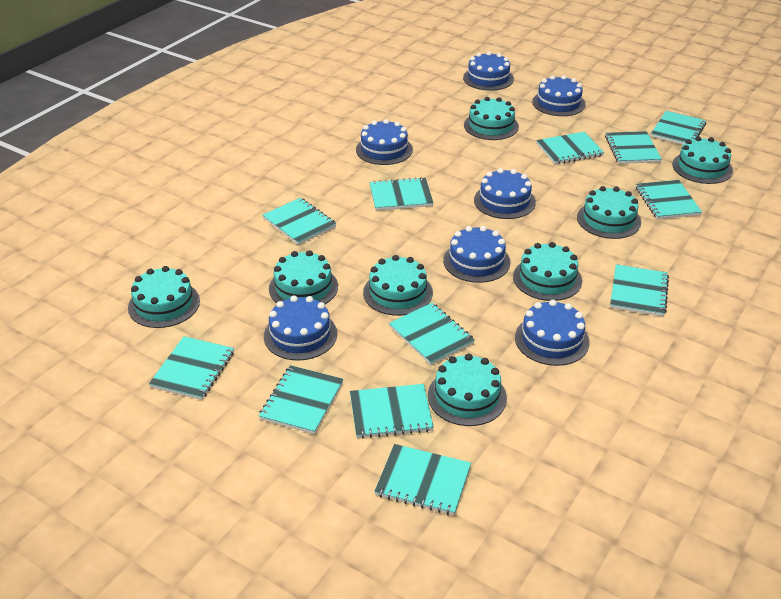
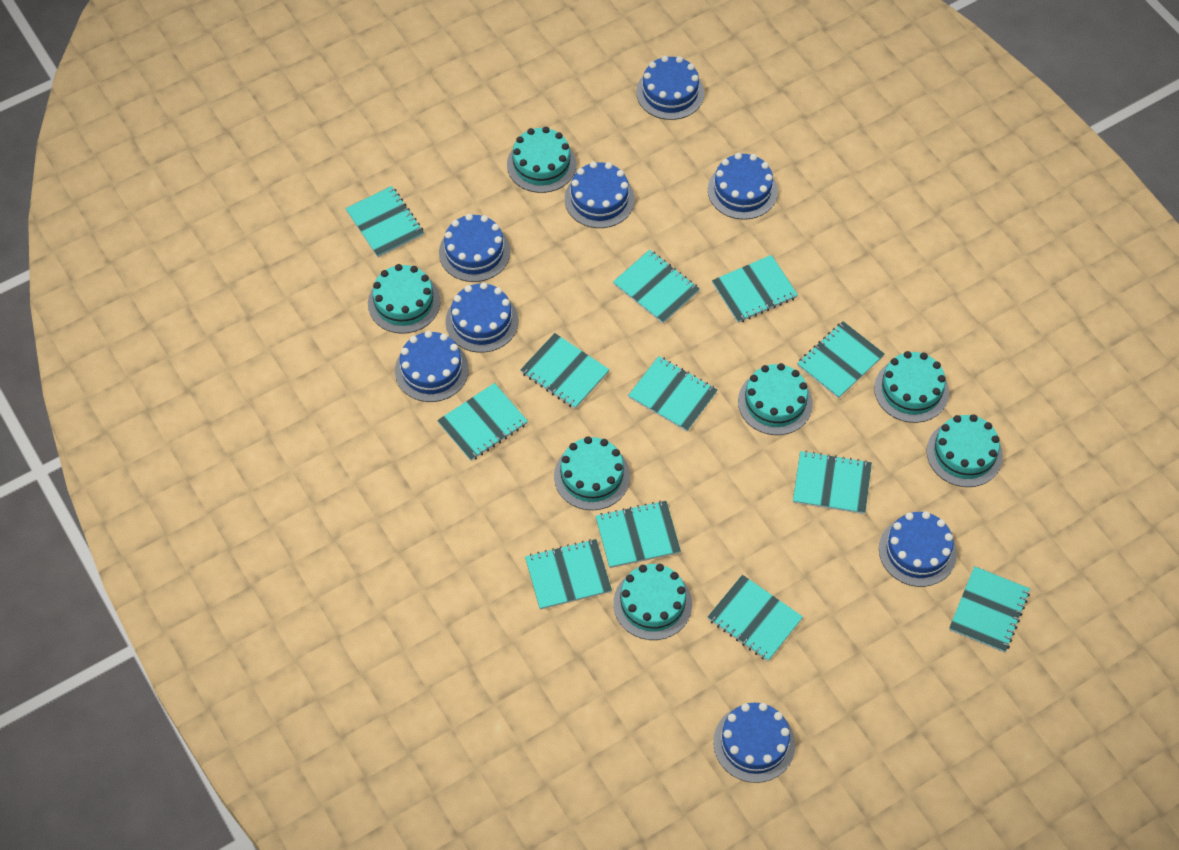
blue cake: [264,296,337,361] [356,119,413,165] [443,226,510,283] [463,51,514,91] [474,168,536,219] [515,300,589,366] [532,75,586,116] = 7 -> [395,331,469,402] [439,214,510,282] [446,282,518,353] [565,162,635,228] [636,56,704,120] [708,153,778,220] [713,703,795,783] [879,511,957,587] = 8
turquoise cake: [128,266,200,328] [269,250,338,304] [363,255,433,316] [428,353,507,426] [464,97,519,140] [513,242,582,301] [577,186,641,239] [672,136,733,184] = 8 -> [368,264,440,334] [507,127,577,193] [554,436,630,510] [613,564,692,640] [738,363,813,435] [874,351,949,423] [927,414,1003,487] = 7

